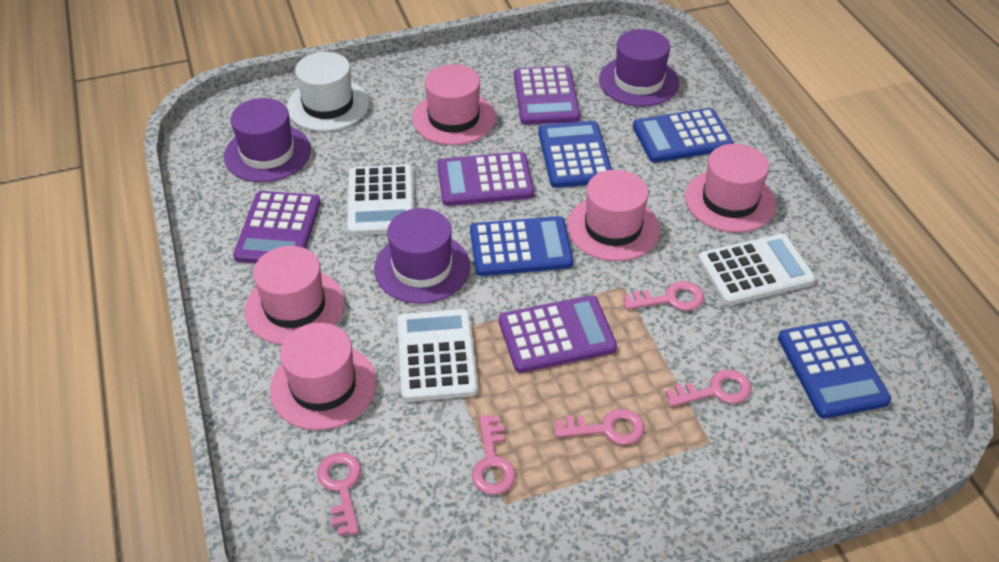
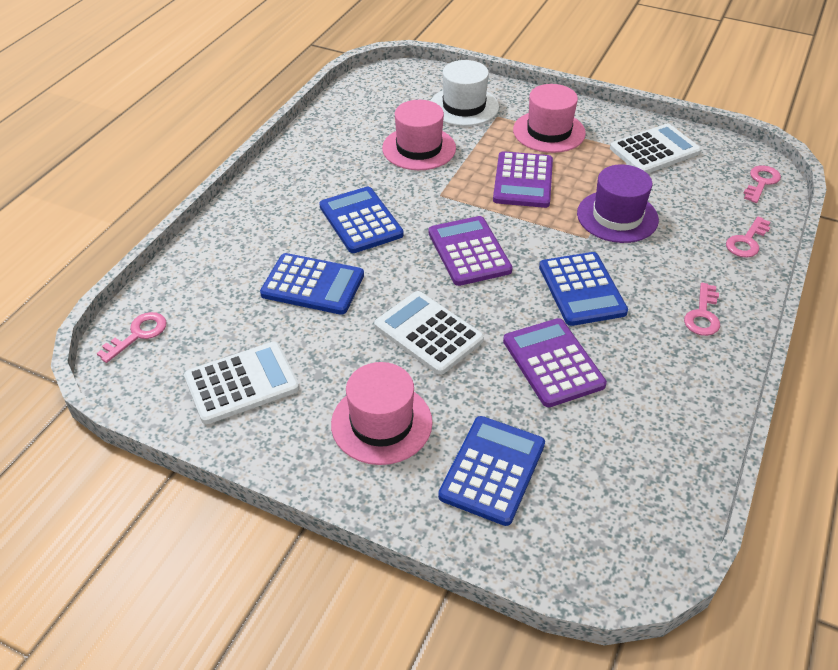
pink hat: [244,246,345,345] [270,323,377,430] [412,64,495,145] [567,170,660,261] [685,144,776,233] = 5 -> [331,362,433,465] [382,100,456,170] [513,84,586,153] = 3
pink key: [317,452,361,536] [472,415,516,495] [554,409,645,445] [624,281,704,311] [666,370,751,407] = 5 -> [97,312,167,363] [684,283,720,336] [726,216,770,258] [743,165,781,203] = 4
purple calculator: [233,191,320,263] [437,152,534,206] [499,295,617,373] [514,66,580,125] = 4 -> [429,216,513,286] [493,151,553,208] [503,318,607,407] = 3
purple hat: [224,98,311,182] [374,208,470,304] [599,29,679,107] = 3 -> [577,164,659,243] = 1

